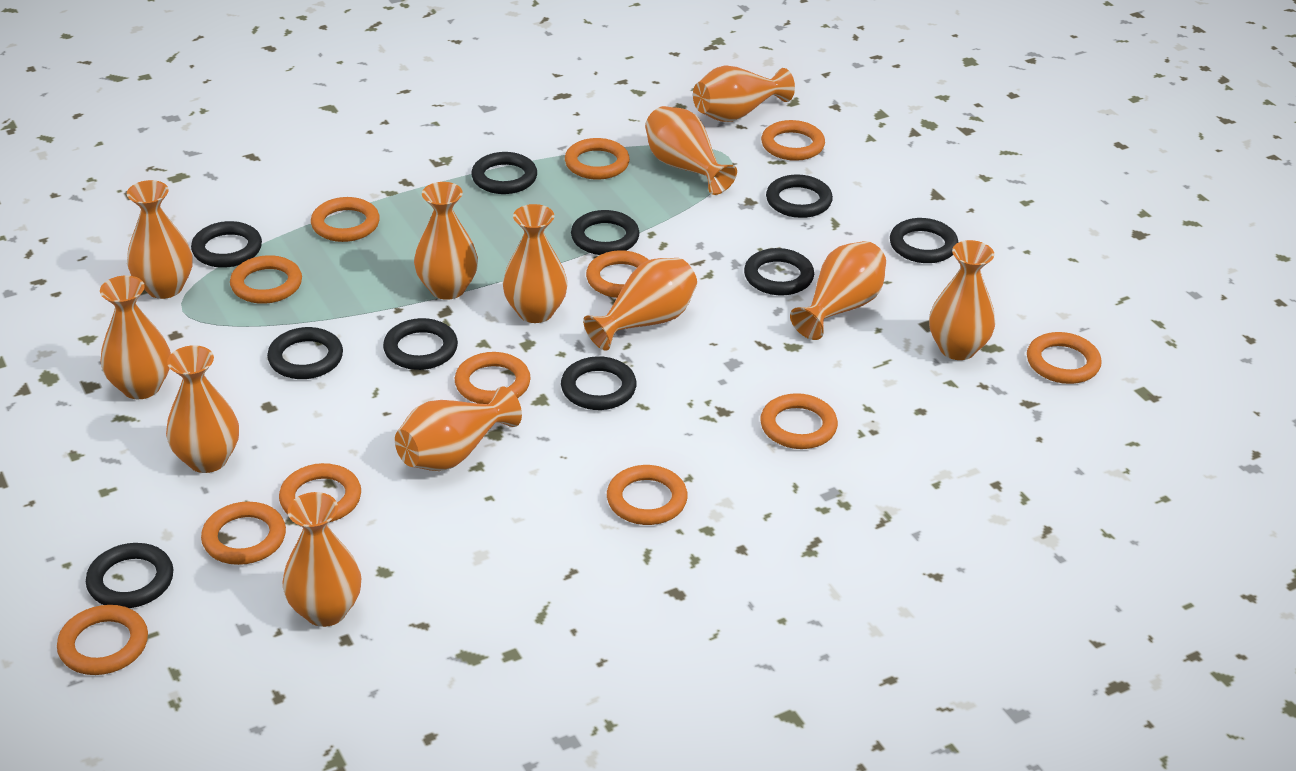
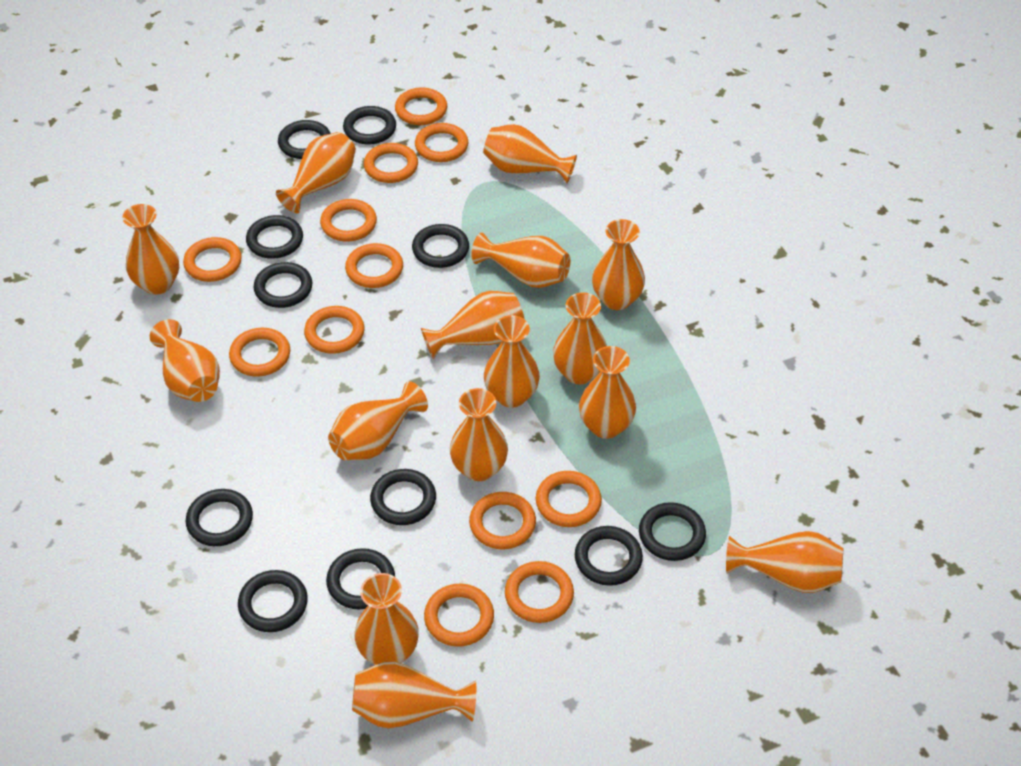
black ring: [86,543,173,608] [191,221,262,268] [267,327,343,379] [383,318,458,370] [471,152,537,194] [561,356,637,410] [571,210,640,255] [744,248,814,295] [766,174,833,218] [890,218,958,263] = 10 -> [186,489,253,546] [238,570,308,632] [246,215,303,259] [253,262,312,308] [278,120,331,159] [326,548,395,609] [343,106,396,145] [370,469,436,525] [412,224,469,268] [575,526,643,586] [639,502,706,561] = 11
orange vase: [100,275,171,399] [127,180,192,299] [166,345,239,473] [282,492,361,627] [395,386,522,471] [414,182,478,300] [503,204,568,323] [583,258,697,351] [645,106,737,195] [693,66,795,122] [790,241,886,340] [929,240,996,360] = 12 -> [122,204,179,295] [150,319,220,402] [276,132,356,213] [328,381,428,460] [352,661,476,728] [354,573,419,665] [421,291,524,359] [450,388,508,481] [471,233,570,288] [483,124,577,183] [484,315,540,408] [553,292,607,384] [579,346,636,439] [592,219,645,310] [726,531,843,593] = 15

